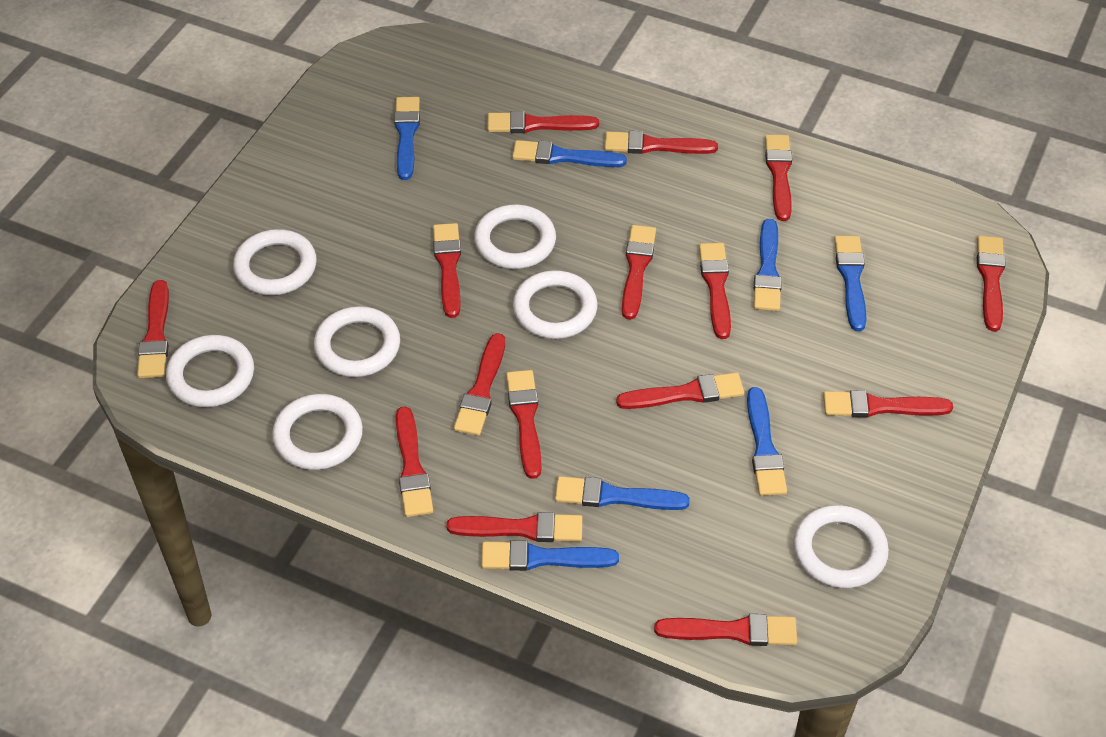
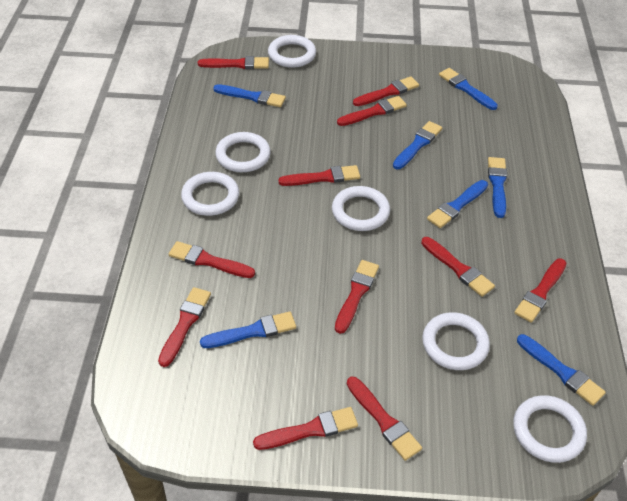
red brush: [137,280,169,378] [396,407,433,517] [433,223,461,318] [446,512,582,542] [454,333,505,436] [487,111,599,133] [506,370,542,479] [605,131,718,154] [616,372,744,409] [622,225,656,320] [654,614,797,646] [699,243,731,339] [765,135,792,221] [823,390,953,418] [977,236,1006,331] = 15 -> [158,287,211,367] [169,241,255,278] [198,56,269,69] [253,407,358,450] [278,165,360,186] [335,260,379,334] [337,96,407,126] [347,377,422,461] [353,76,419,106] [421,237,495,297] [514,258,566,323] = 11
white ring: [166,335,254,407] [233,229,317,295] [272,394,363,470] [314,306,400,377] [474,204,556,269] [513,270,598,339] [793,505,889,588] = 7 -> [181,172,239,216] [215,132,271,172] [268,35,316,68] [332,186,390,231] [422,312,490,370] [513,395,587,463] = 6

